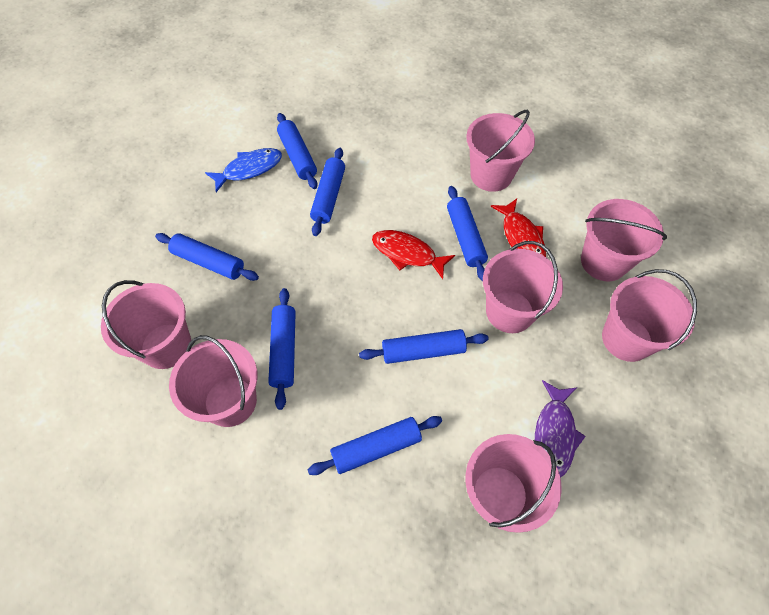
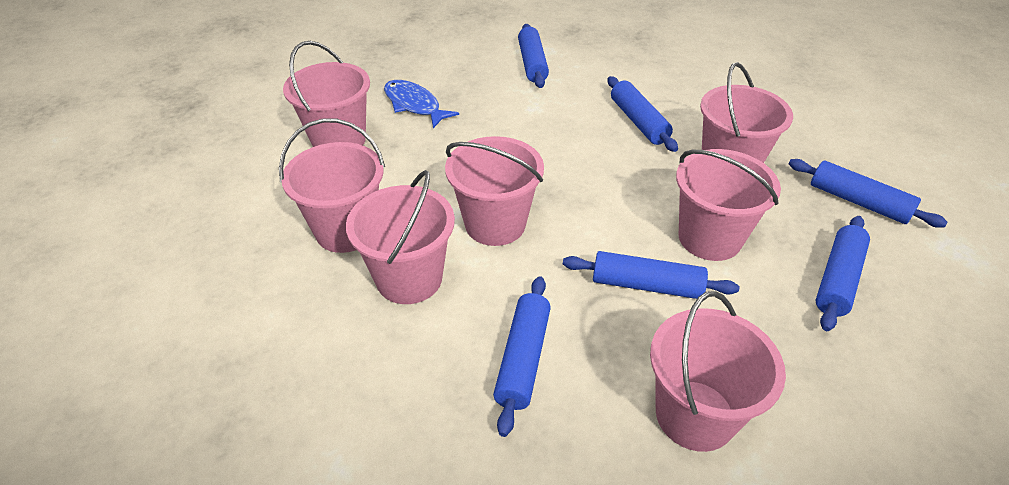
blue rolling pin: [155,233,259,281] [268,288,296,410] [277,113,317,189] [308,416,442,475] [310,148,345,236] [359,329,489,364] [447,186,488,281] = 7 -> [493,276,551,437] [518,24,549,88] [563,251,739,299] [608,76,678,152] [789,159,948,228] [816,216,870,331] = 6
purple fish: [535,380,586,478] = 1 -> none = 0
red fish: [372,230,455,279] [490,199,546,257] = 2 -> none = 0

